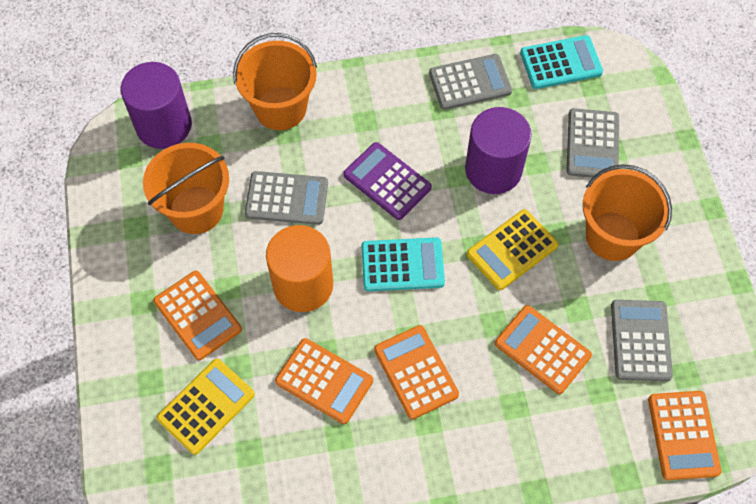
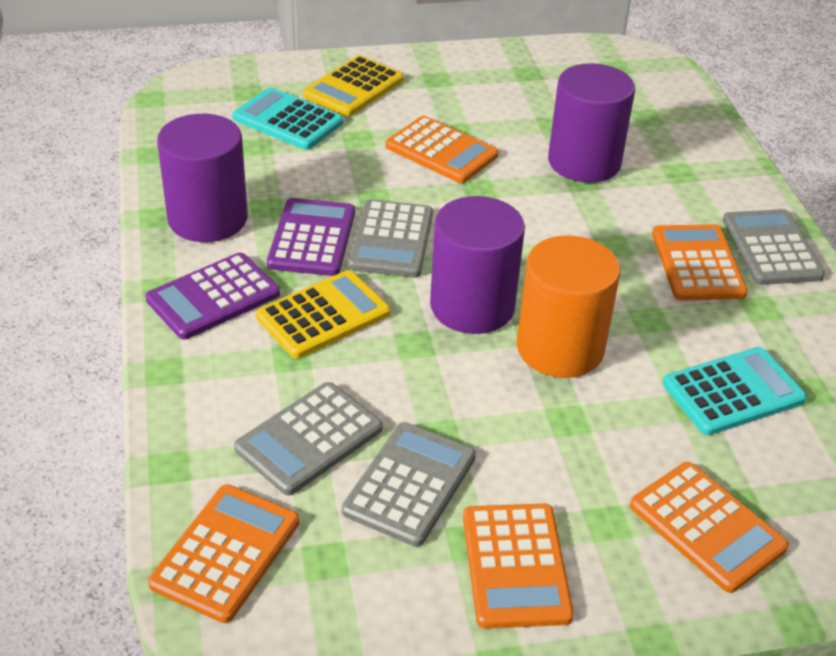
orange bucket: [143,143,229,234] [233,33,317,130] [583,164,672,261] = 3 -> none = 0
purple calculator: [343,142,432,220] = 1 -> [145,253,280,340] [267,198,355,276] = 2
purple cylinder: [121,62,192,149] [465,107,532,194] = 2 -> [157,114,248,242] [430,196,525,334] [548,63,635,183] = 3

